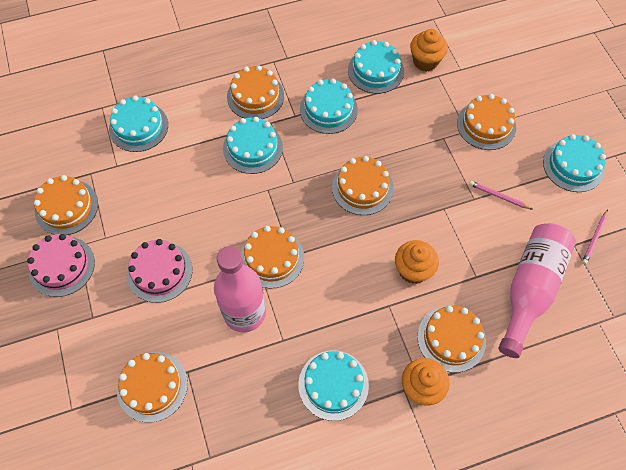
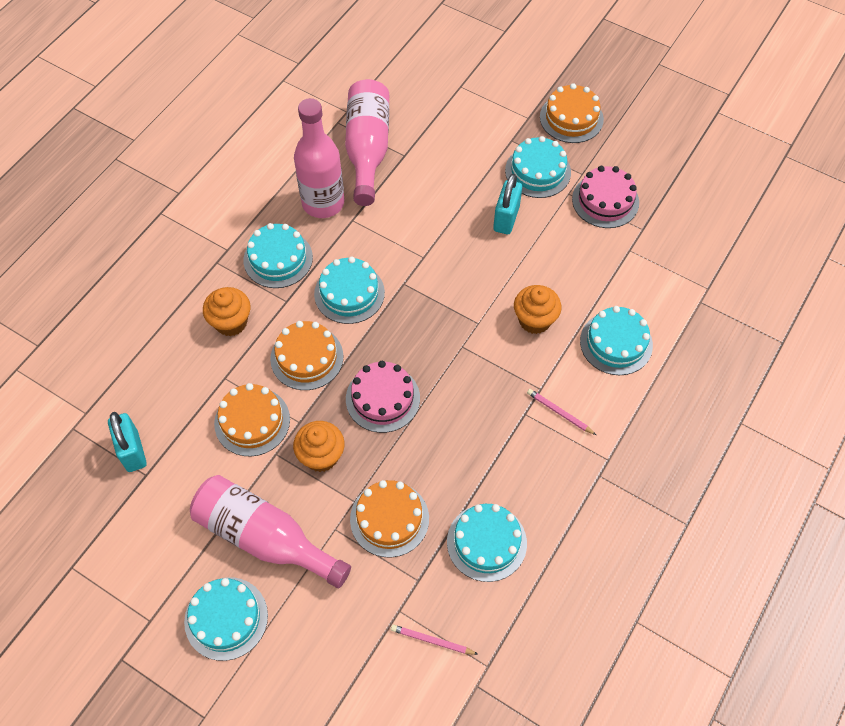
orange cake: [34,175,98,235] [117,352,188,423] [227,65,284,119] [241,226,304,289] [332,156,394,215] [417,306,486,373] [457,94,516,150] = 7 -> [214,383,290,456] [270,321,343,390] [350,480,429,557] [540,83,604,143] = 4
pink bottle: [214,246,266,332] [499,223,576,358] = 2 -> [190,475,351,588] [294,98,344,218] [345,79,389,206] = 3
turquoise padlock: none = 0 -> [108,412,147,472] [493,174,522,234] = 2

